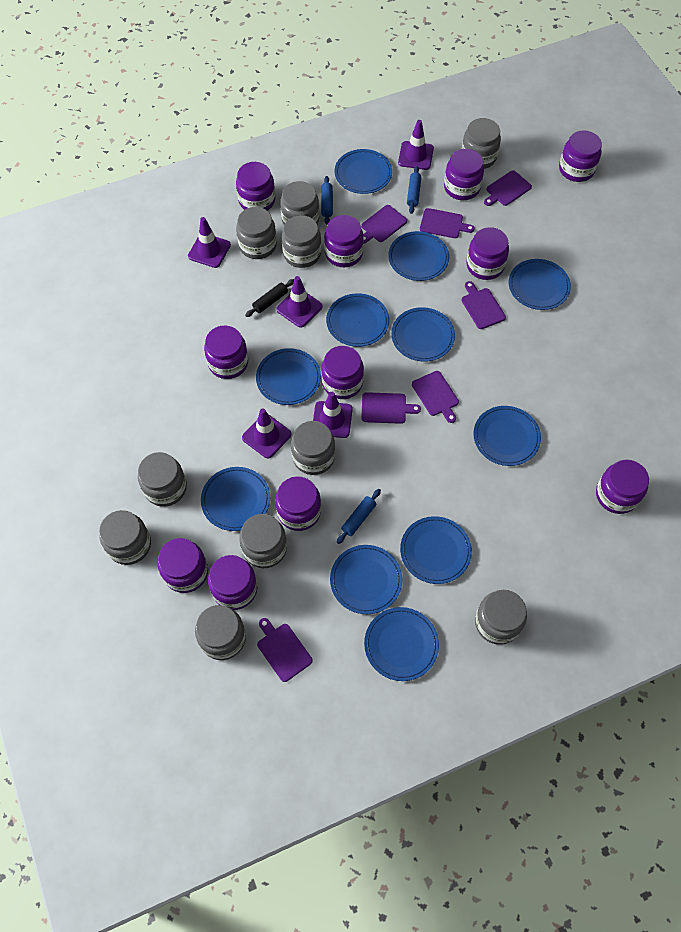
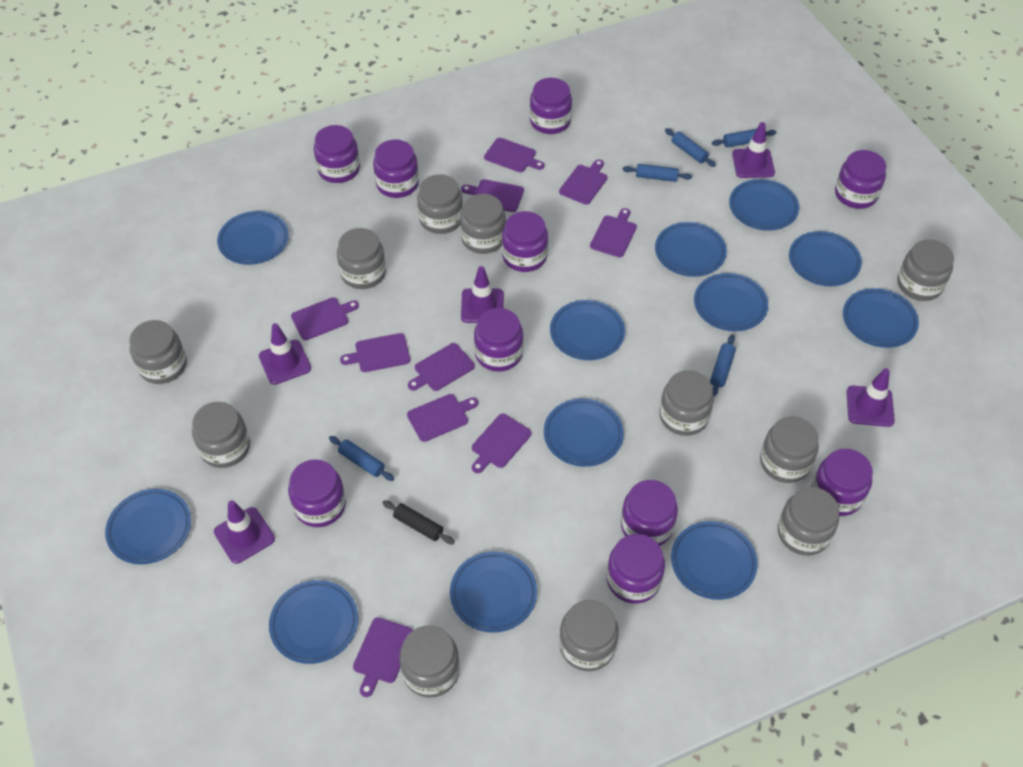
blue plate: [201,467,270,531] [256,348,321,405] [326,293,389,347] [330,545,402,614] [334,149,392,194] [364,607,439,681] [388,231,449,281] [391,307,455,362] [400,516,472,584] [473,406,541,466] [509,259,571,310] = 11 -> [105,489,191,565] [217,211,289,265] [269,580,358,664] [450,551,537,633] [544,399,624,467] [550,300,625,360] [655,222,727,277] [671,521,758,600] [694,273,768,331] [729,179,799,231] [789,231,862,286] [843,288,919,348] = 12
blue rolling pin: [321,176,333,225] [337,489,381,544] [407,166,421,214] = 3 -> [329,436,394,481] [623,164,692,182] [665,128,716,167] [710,335,736,397] [712,129,777,147] = 5
grey jar: [99,510,151,565] [138,452,187,507] [195,605,246,660] [236,207,277,259] [239,514,287,568] [280,181,319,225] [282,215,321,268] [291,421,335,475] [462,118,501,169] [475,590,527,645] = 10 -> [129,320,187,384] [192,402,250,468] [337,228,386,289] [399,625,460,698] [417,174,463,234] [460,194,506,254] [559,600,619,671] [659,370,714,436] [760,416,819,483] [778,487,839,556] [897,239,954,301] = 11
purple cutting board: [257,618,313,682] [361,205,407,244] [361,392,421,424] [412,371,459,423] [420,208,475,238] [461,281,506,329] [484,170,532,206] = 7 -> [291,298,359,340] [340,333,410,372] [353,617,413,697] [407,394,478,442] [408,343,475,391] [461,179,524,212] [472,414,532,473] [484,138,544,172] [559,160,607,205] [590,208,637,257] = 10
purple jar: [158,538,208,593] [204,325,248,379] [208,555,257,610] [236,162,275,210] [275,476,321,531] [321,346,364,399] [324,215,364,267] [444,149,484,200] [467,227,509,280] [559,130,602,182] [596,460,649,514] = 11 -> [288,459,346,527] [314,125,360,183] [373,139,419,198] [474,308,523,372] [502,211,548,272] [530,78,572,134] [607,534,665,604] [621,480,678,546] [812,449,873,516] [835,150,886,209] = 10

